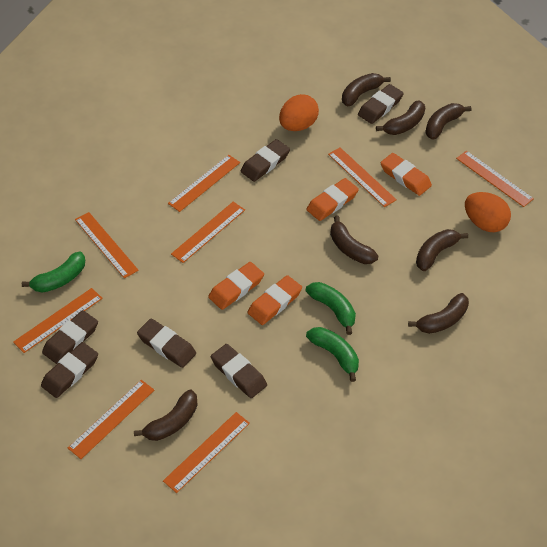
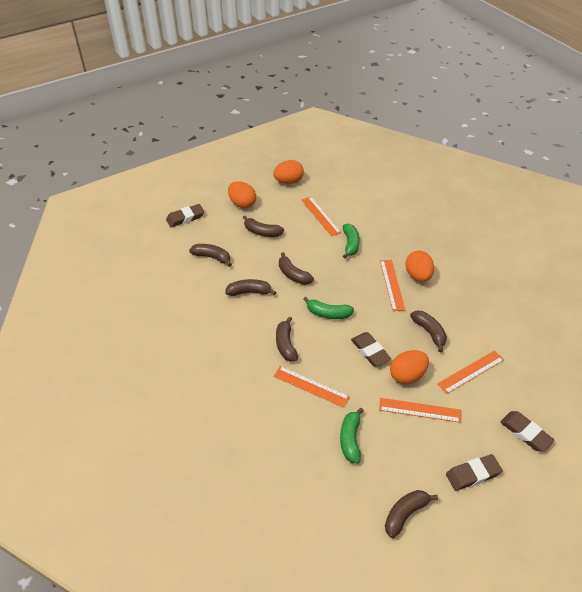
brown eraser: [41,342,98,398] [42,310,98,364] [137,319,196,368] [211,344,267,398] [241,139,290,182] [358,84,404,124] = 6 -> [166,204,204,227] [351,332,391,366] [446,454,503,491] [500,411,555,452] = 4
orange egg: [279,94,319,131] [465,192,511,232] = 2 -> [228,181,256,209] [273,160,304,184] [390,350,429,384] [406,251,434,282] = 4
orange eraser: [208,262,264,310] [247,275,302,325] [306,178,359,221] [381,153,432,196] = 4 -> none = 0
orange ruler: [13,288,103,353] [68,380,154,459] [75,212,139,278] [163,412,250,493] [168,155,240,212] [171,202,245,263] [328,148,397,207] [456,151,534,207] = 8 -> [274,366,350,408] [302,197,341,236] [379,398,461,423] [380,260,405,311] [437,350,504,394] = 5

